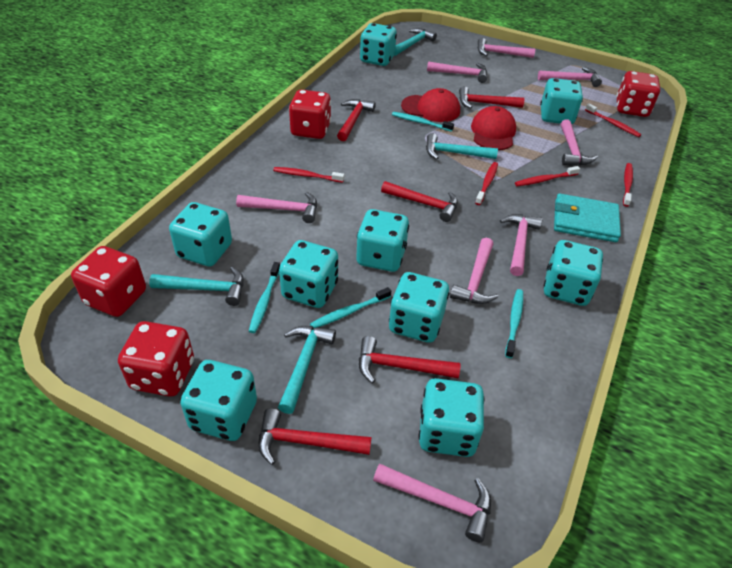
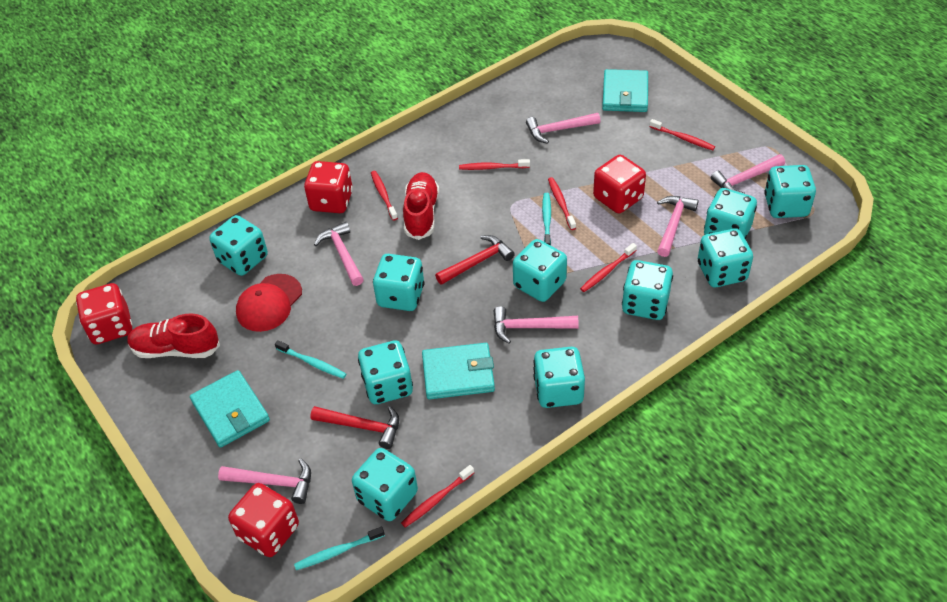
pink hammer: [236,192,317,223] [373,463,491,542] [427,61,487,83] [450,238,498,304] [477,38,535,58] [500,214,542,276] [538,67,602,87] [561,119,598,165] = 8 -> [218,458,311,504] [314,222,364,286] [494,306,579,344] [526,113,600,144] [657,196,698,257] [711,154,785,194] = 6
red cap: [401,88,460,122] [471,106,516,150] = 2 -> [236,274,302,332] = 1
red hammer: [258,408,371,465] [337,99,376,141] [359,336,461,383] [381,181,458,222] [459,86,524,109] = 5 -> [310,406,399,449] [435,235,515,285] = 2
red shoe: none = 0 -> [127,314,220,358] [403,172,439,240] = 2
red toothbrush: [273,167,344,183] [475,162,498,205] [515,166,580,186] [585,103,641,137] [623,163,633,207] = 5 -> [371,171,398,221] [401,465,474,527] [459,159,530,170] [548,177,576,230] [580,243,637,292] [649,119,715,150] = 6
turquoise dice: [169,202,232,267] [180,360,257,441] [279,240,338,308] [356,209,409,272] [360,23,397,66] [389,272,449,343] [418,378,484,457] [540,78,583,124] [544,240,603,306] = 9 -> [209,215,268,276] [352,448,418,521] [358,340,413,404] [373,254,424,311] [513,239,567,302] [533,347,585,408] [622,260,673,320] [698,228,753,287] [704,188,757,240] [764,165,816,218] = 10
turquoise hammer: [149,267,244,306] [278,326,336,414] [394,28,437,56] [426,133,498,159] = 4 -> none = 0
turquoise toothbrush: [249,262,280,333] [310,287,391,329] [392,112,454,132] [505,289,523,358] = 4 -> [275,340,346,379] [294,526,385,570] [542,193,551,245] = 3
turquoise wallet: [554,194,621,242] = 1 -> [190,370,270,448] [422,343,495,399] [602,69,648,112] = 3

